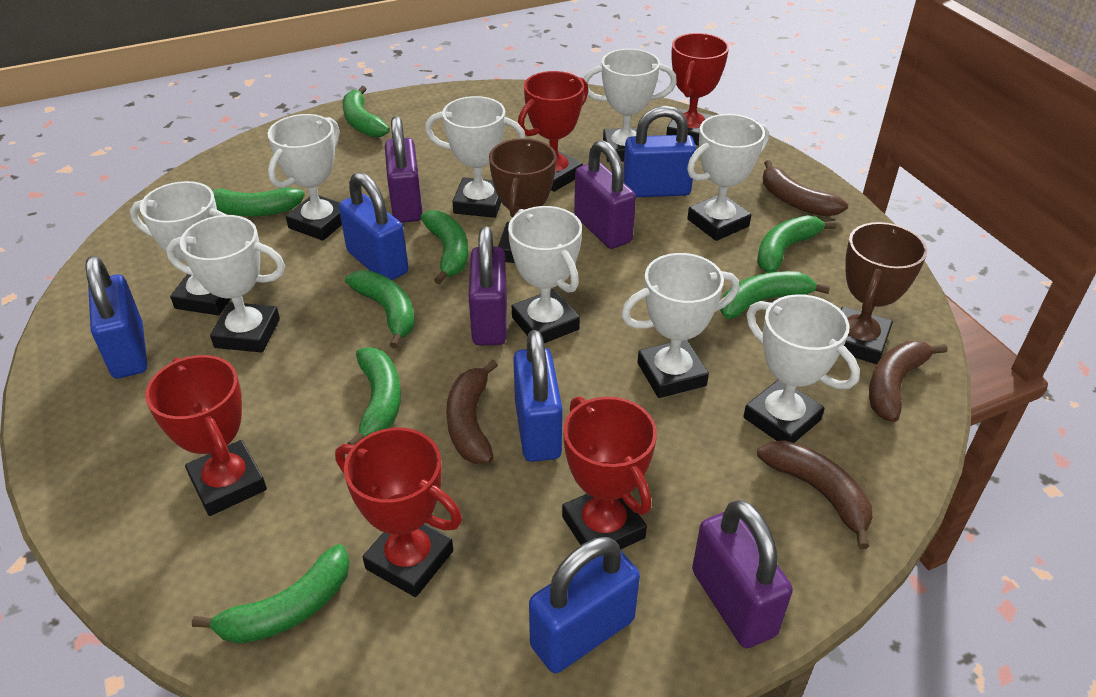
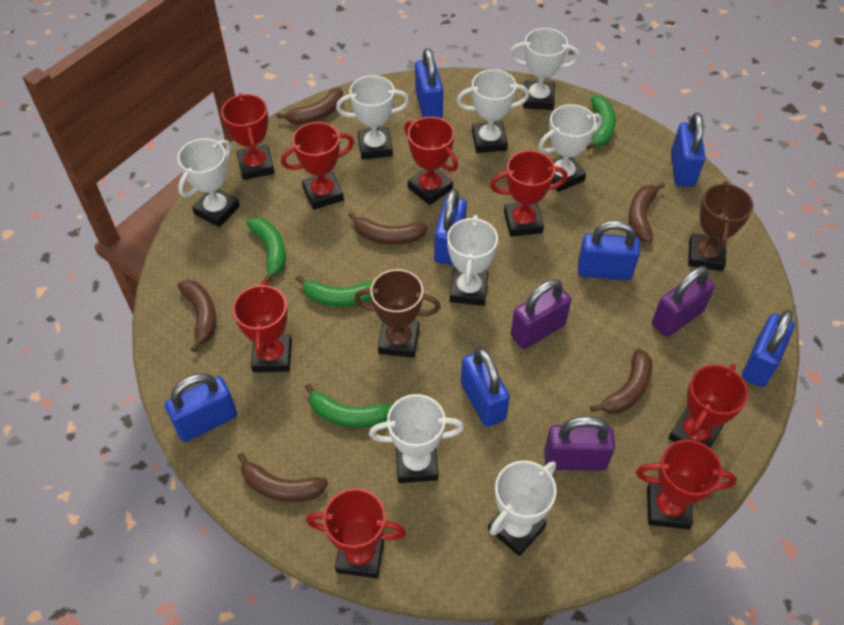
blue padlock: [86,256,147,379] [339,172,408,280] [513,330,563,462] [529,537,640,673] [623,106,696,197] = 5 -> [164,373,237,442] [415,48,443,118] [434,188,467,265] [461,348,510,427] [578,220,640,280] [671,112,705,187] [742,309,795,387] = 7
brown banana: [446,360,498,464] [757,440,872,549] [763,160,848,216] [869,341,947,422] = 4 -> [177,280,216,352] [237,452,328,502] [276,87,343,125] [348,212,428,245] [590,348,652,414] [629,182,665,242] = 6
green banana: [192,544,350,644] [212,187,305,217] [343,86,390,137] [345,270,415,349] [347,347,401,445] [420,210,468,284] [720,271,830,319] [757,215,837,273] = 8 -> [246,218,286,283] [296,275,373,307] [305,383,392,428] [586,96,616,150] = 4
purple padlock: [385,116,423,223] [469,226,507,345] [574,140,636,249] [692,500,793,648] = 4 -> [511,279,571,349] [544,416,615,471] [652,266,715,337] = 3
red trophy: [145,355,267,516] [335,427,462,597] [518,71,588,192] [562,396,657,550] [666,33,729,145] = 5 -> [221,93,275,180] [233,280,292,372] [281,122,354,210] [306,488,406,578] [404,117,458,205] [490,150,568,237] [636,440,737,529] [669,364,748,448] = 8
white trophy: [130,181,231,315] [166,215,285,352] [267,114,342,241] [425,96,526,218] [508,206,582,343] [583,49,677,162] [621,253,739,398] [687,114,769,241] [743,294,860,443] = 9 -> [177,138,240,227] [336,75,409,160] [369,394,464,483] [447,215,498,306] [457,69,529,153] [488,460,557,556] [509,28,580,110] [538,104,602,192] = 8

